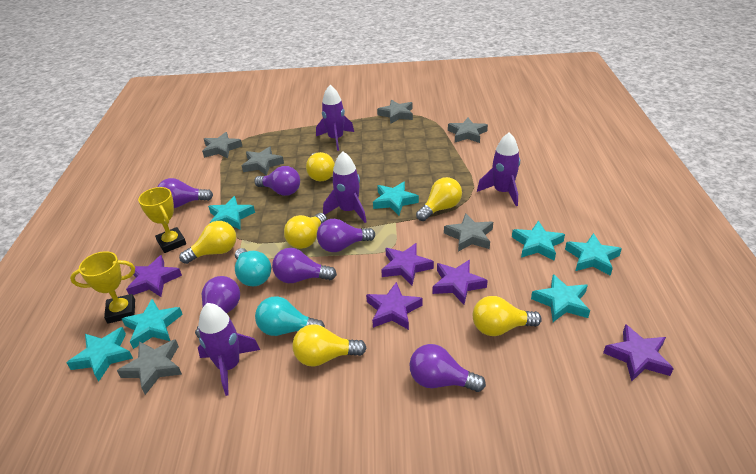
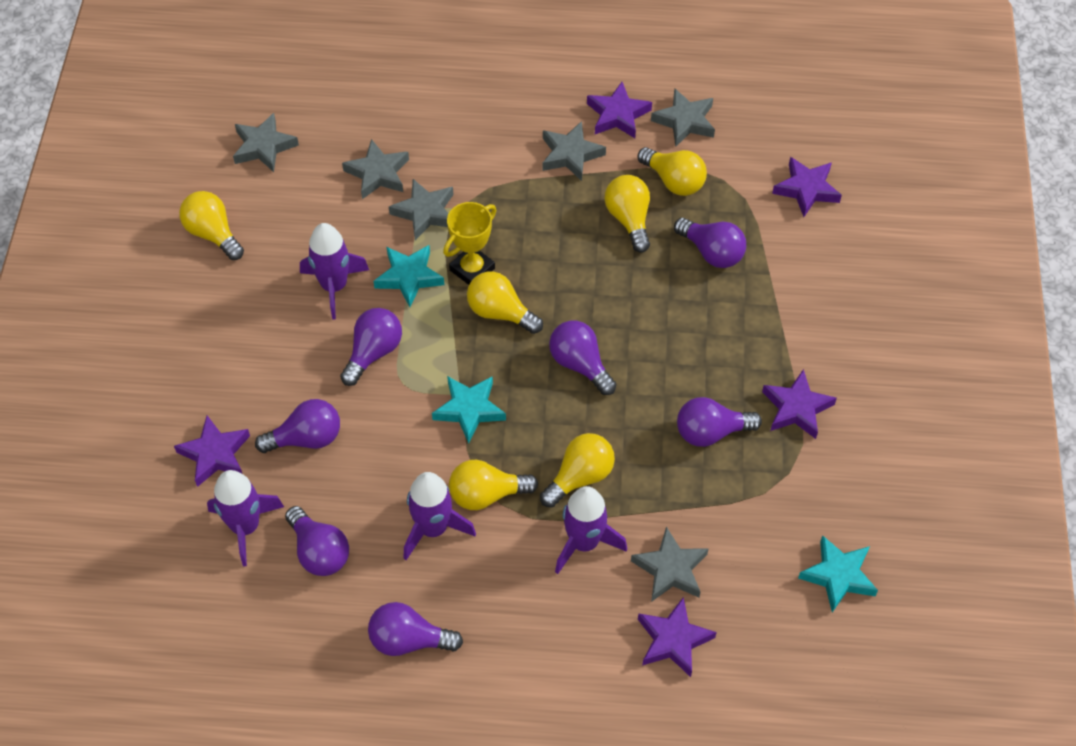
purple light bulb: [157,178,213,208] [195,276,240,338] [254,166,300,196] [272,248,337,283] [317,219,375,252] [409,344,486,392] = 6 -> [255,399,340,453] [285,506,349,576] [340,308,402,386] [368,602,463,656] [549,321,616,395] [674,218,746,268] [677,397,762,447] = 7
turquoise light bulb: [235,248,271,286] [255,296,325,336] = 2 -> none = 0
turquoise star: [67,327,133,381] [122,299,183,349] [208,196,255,230] [373,182,419,215] [512,221,565,261] [531,274,590,322] [565,233,622,276] = 7 -> [373,245,444,307] [432,376,506,444] [798,535,878,612] = 3
yellow trophy: [70,251,135,324] [138,187,186,253] = 2 -> [443,202,496,285] = 1

